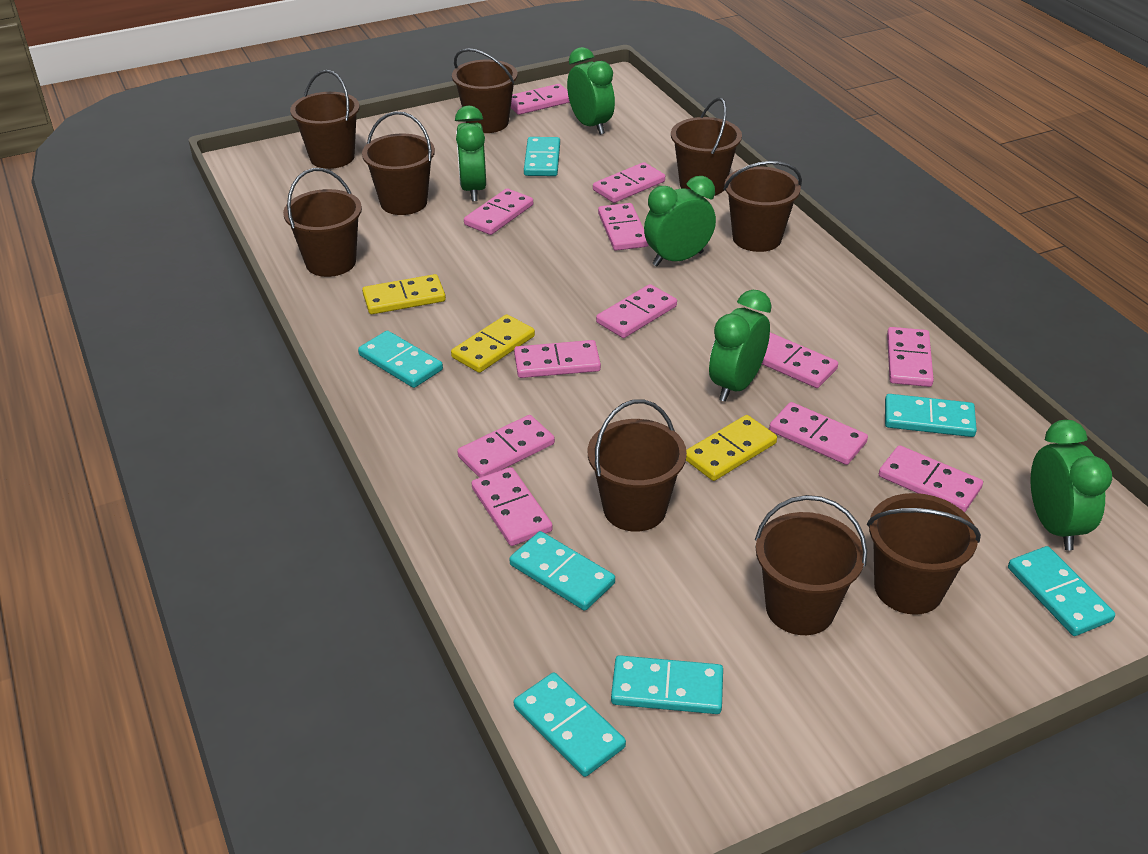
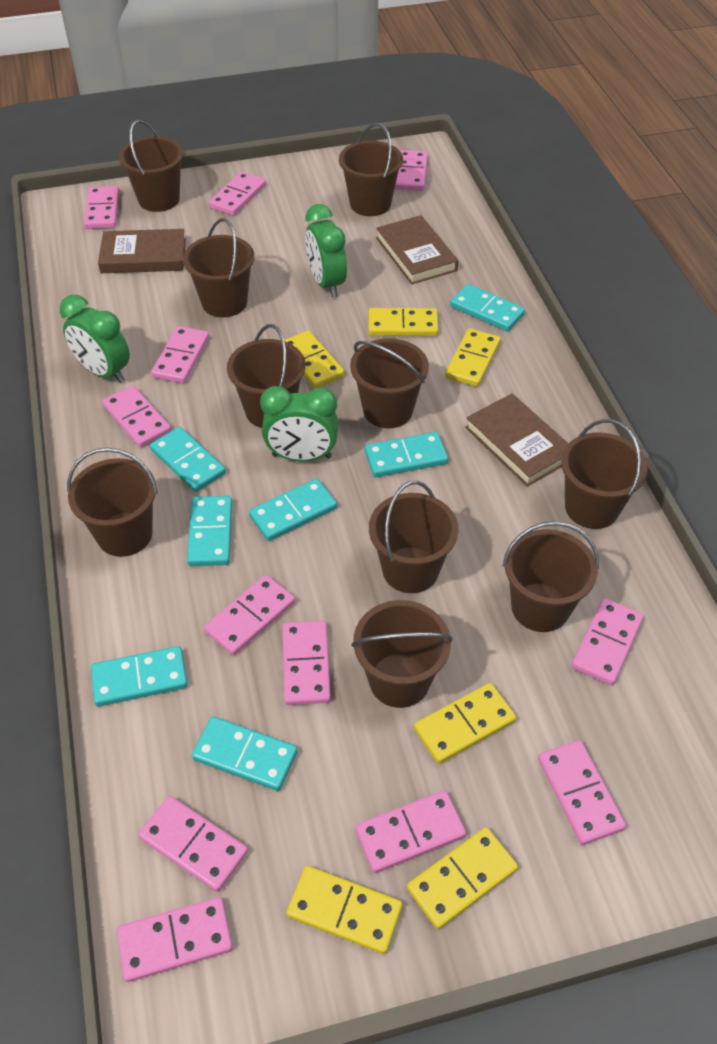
brown book: none = 0 -> [98,229,186,273] [376,215,458,285] [465,393,568,487] = 3
brown bucket: [283,168,362,277] [290,70,360,169] [362,112,435,215] [452,48,517,133] [588,399,687,532] [671,97,742,196] [723,161,802,252] [755,495,867,635] [867,493,981,615] = 9 -> [67,448,158,557] [119,120,184,212] [183,218,254,317] [227,324,305,428] [339,123,403,216] [350,338,429,428] [352,600,452,708] [369,481,458,593] [503,521,599,632] [561,419,648,529] = 10
green clock: [455,105,486,201] [567,47,615,135] [644,176,716,266] [709,290,772,402] [1031,420,1112,550] = 5 -> [60,295,130,383] [260,386,338,461] [305,204,347,297] = 3
yellow domino: [362,274,446,314] [451,314,535,373] [686,415,777,481] = 3 -> [285,330,345,388] [287,866,403,954] [368,308,439,336] [407,827,518,929] [414,683,516,764] [445,329,501,387] = 6

